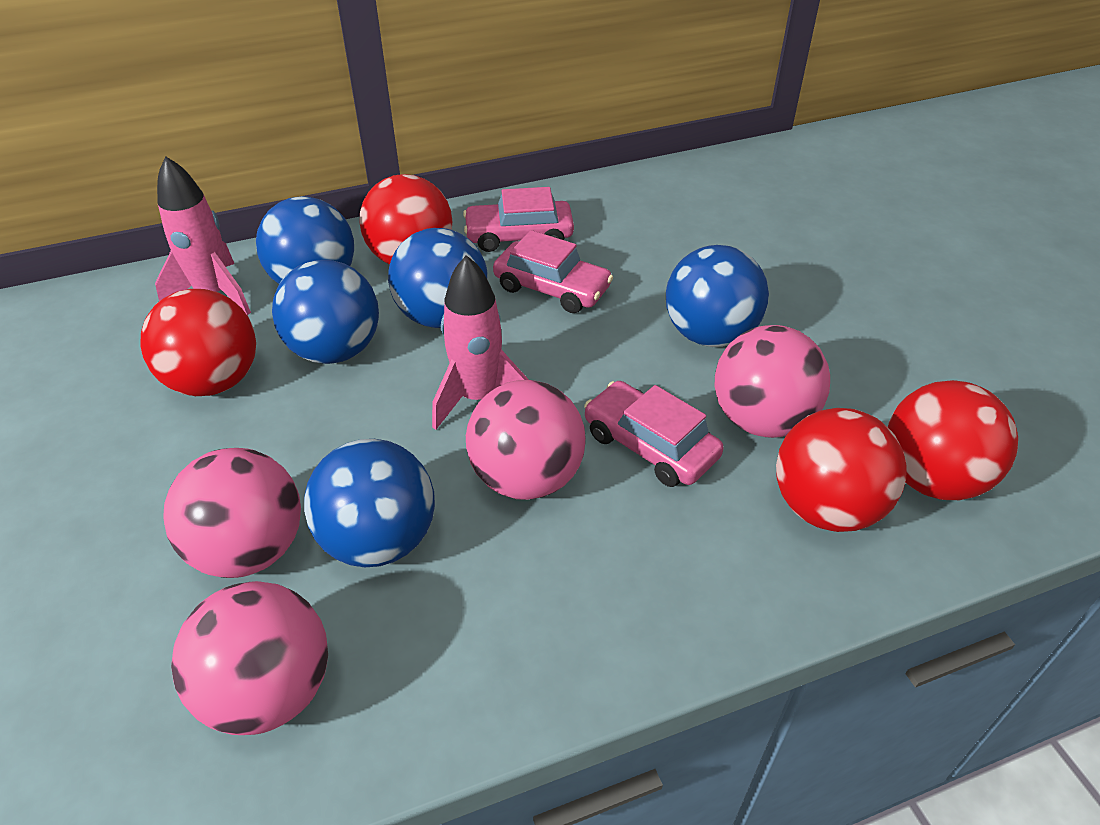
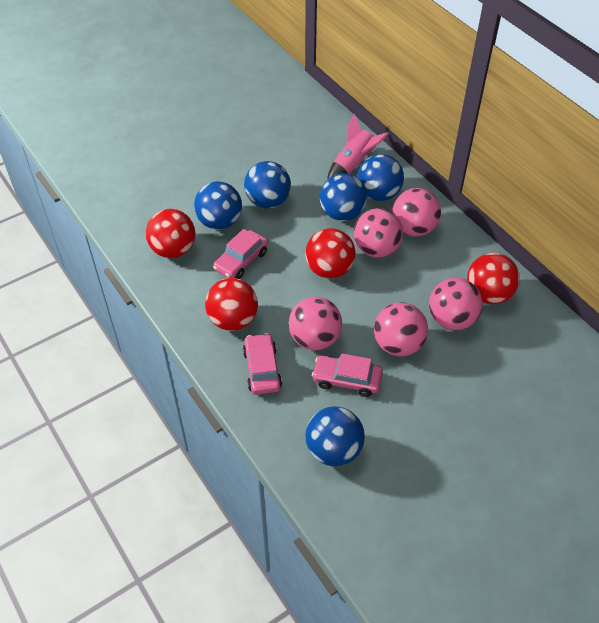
pink ball: [163,448,301,578] [171,581,328,735] [466,380,586,500] [715,325,830,438] = 4 -> [289,297,342,350] [354,208,403,258] [374,302,428,356] [392,188,441,236] [429,278,483,330] = 5
pink rocket: [155,156,251,315] [432,255,529,430] = 2 -> [327,114,389,180] = 1

